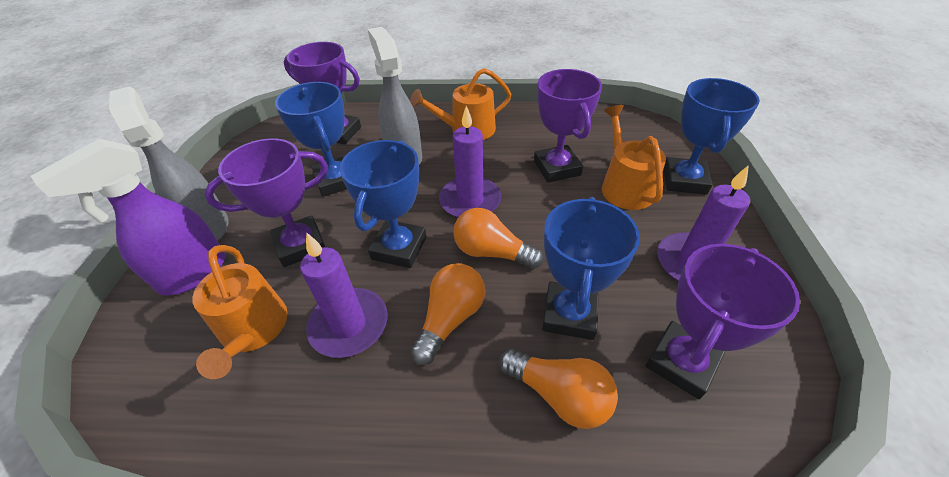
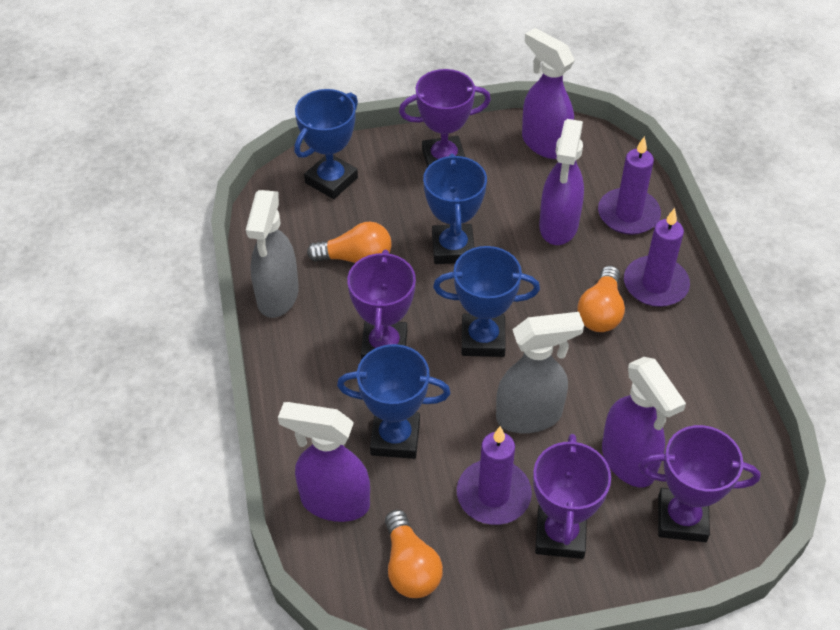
orange watering can: [192,245,288,379] [410,68,512,140] [602,105,666,210] = 3 -> none = 0
purple spray bottle: [30,139,226,296] = 1 -> [278,402,370,522] [522,28,575,159] [539,119,584,245] [602,357,686,487] = 4

